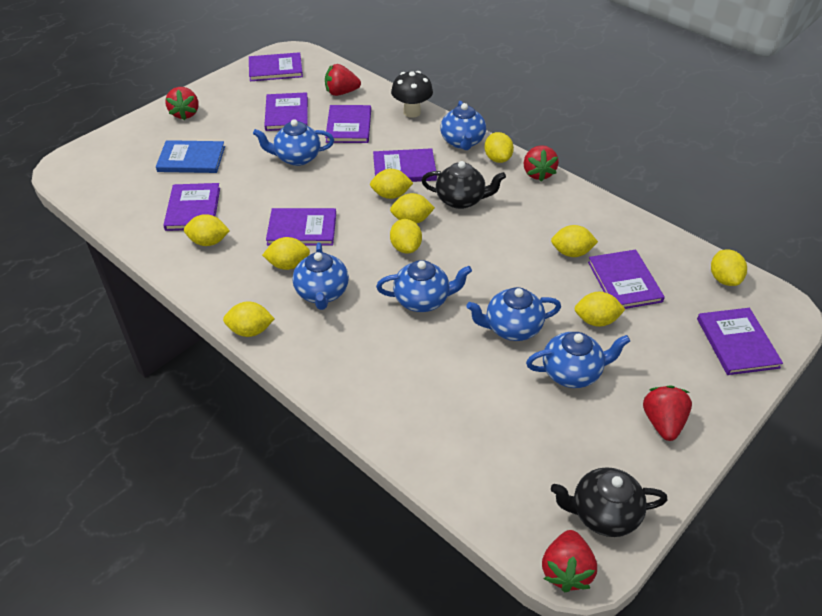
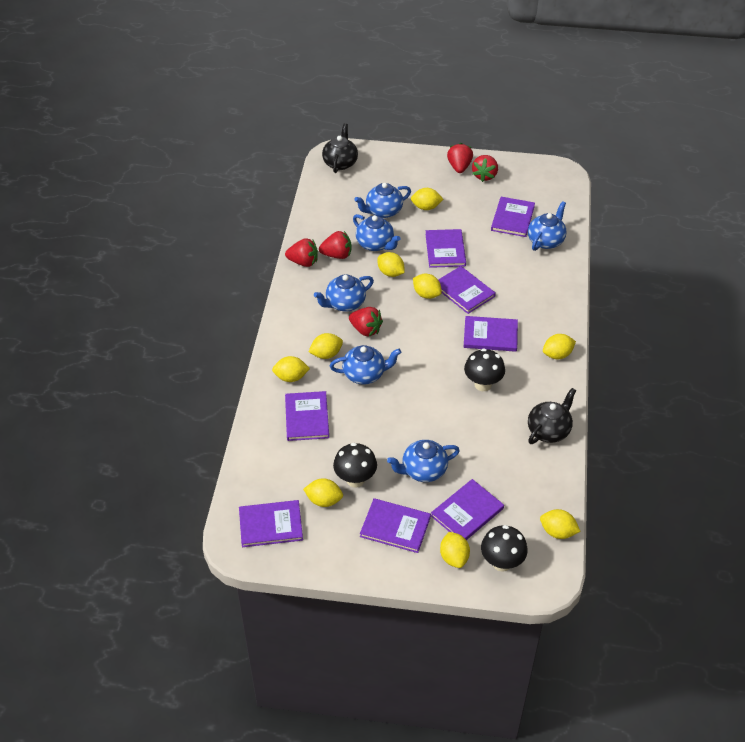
black mushroom: [391,71,433,118] = 1 -> [333,443,377,488] [464,348,505,391] [481,525,528,572] = 3
blue book: [156,140,225,173] = 1 -> none = 0
yellow lemon: [184,214,230,246] [223,301,275,337] [262,237,310,270] [370,169,413,199] [390,193,435,224] [390,219,422,254] [485,132,514,163] [551,225,598,257] [575,292,626,327] [711,250,747,286] = 10 -> [272,356,310,382] [303,478,343,507] [308,333,343,359] [378,252,405,277] [411,188,443,210] [413,274,442,299] [440,532,470,568] [540,509,581,539] [543,334,576,359] = 9

